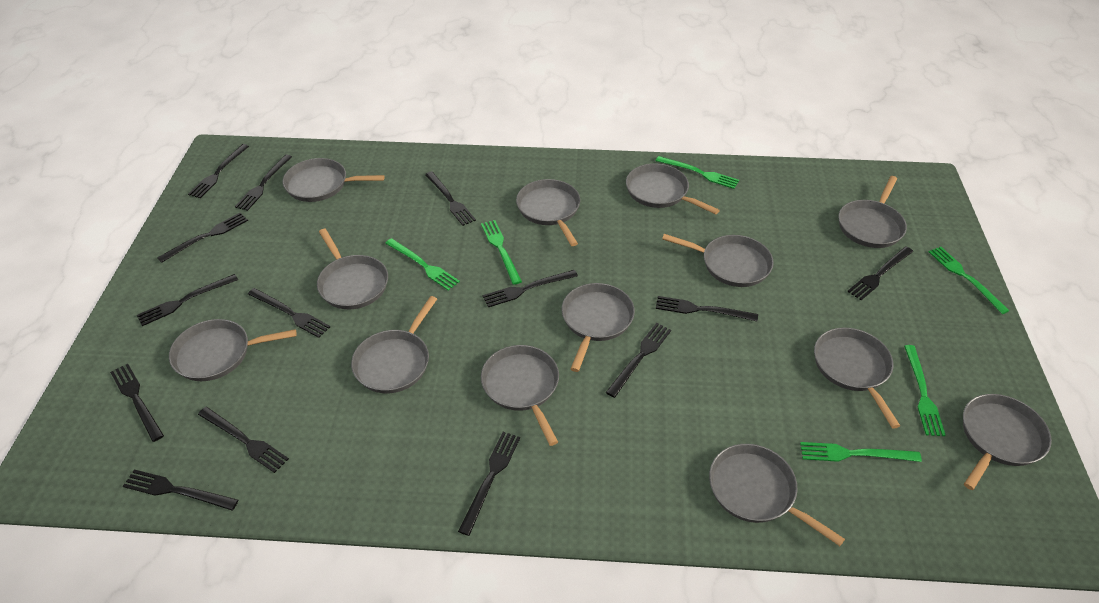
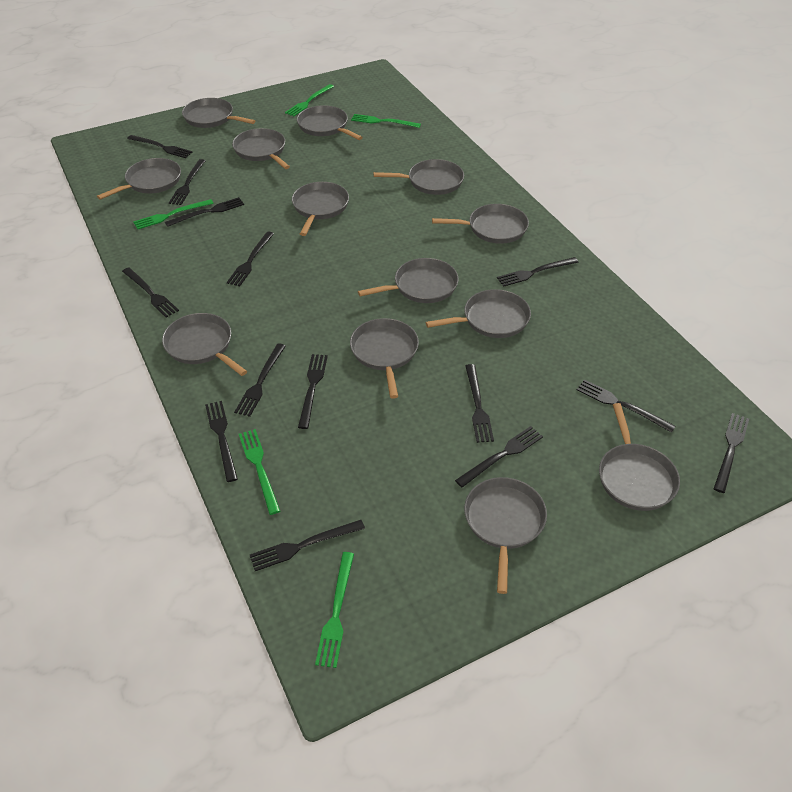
green fork: [385,238,460,291] [481,220,522,285] [656,156,739,189] [800,442,922,462] [904,345,946,436] [929,247,1009,314] = 6 -> [133,199,214,230] [239,429,280,515] [285,84,334,116] [315,552,354,668] [351,114,421,128] = 5

